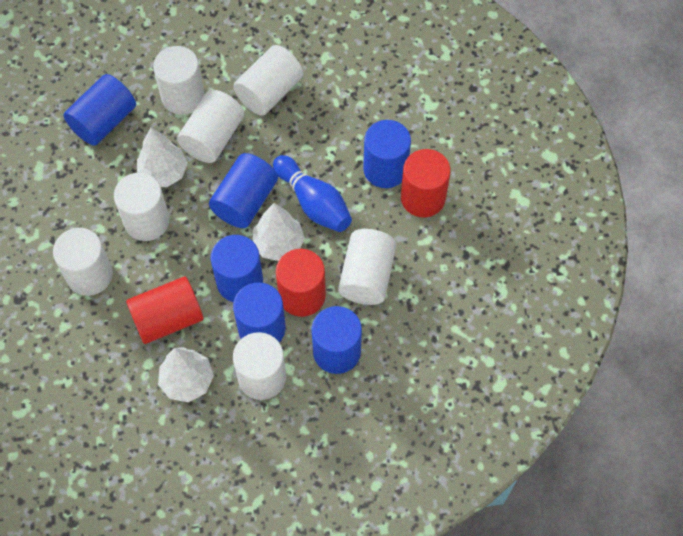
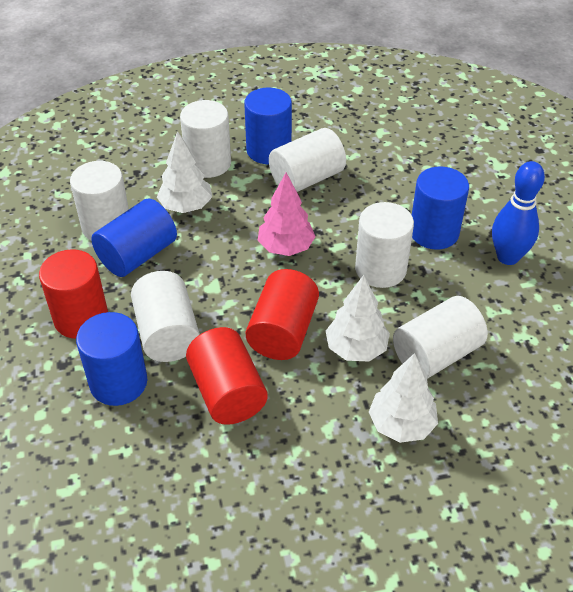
blue cylinder: [63,74,136,146] [209,153,278,228] [211,235,263,302] [233,283,286,343] [311,306,362,374] [363,120,411,188] = 6 -> [76,312,147,406] [91,198,177,277] [244,88,292,164] [412,166,469,250] = 4
pink tree: none = 0 -> [258,173,316,256] = 1
white cylinder: [53,228,113,296] [114,173,169,241] [153,46,205,115] [177,90,244,163] [233,45,303,116] [233,332,286,400] [338,229,396,305] = 7 -> [70,161,129,240] [131,271,200,362] [180,100,231,178] [269,128,346,192] [355,202,414,288] [393,296,488,379] = 6

